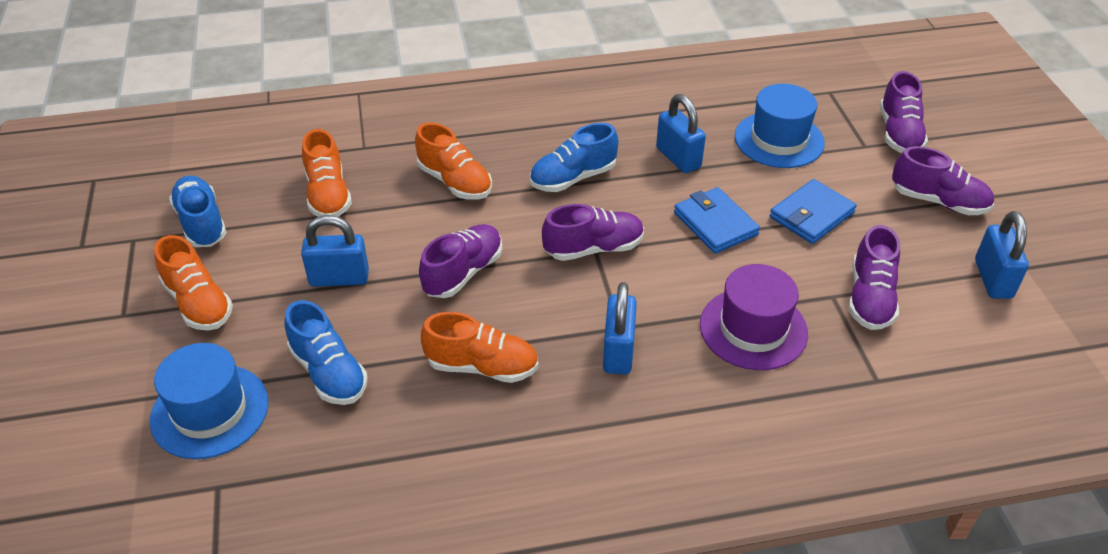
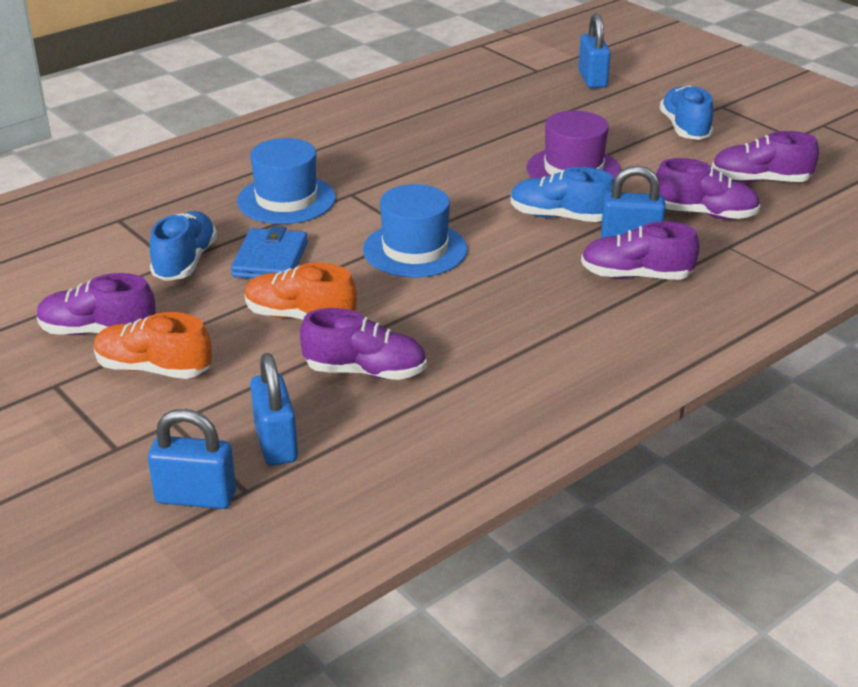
blue wallet: [674,187,760,254] [770,179,857,244] = 2 -> [231,226,308,279] = 1
orange shoe: [154,235,233,330] [302,129,352,217] [415,122,492,200] [421,312,538,383] = 4 -> [94,312,212,379] [245,262,357,320] = 2

